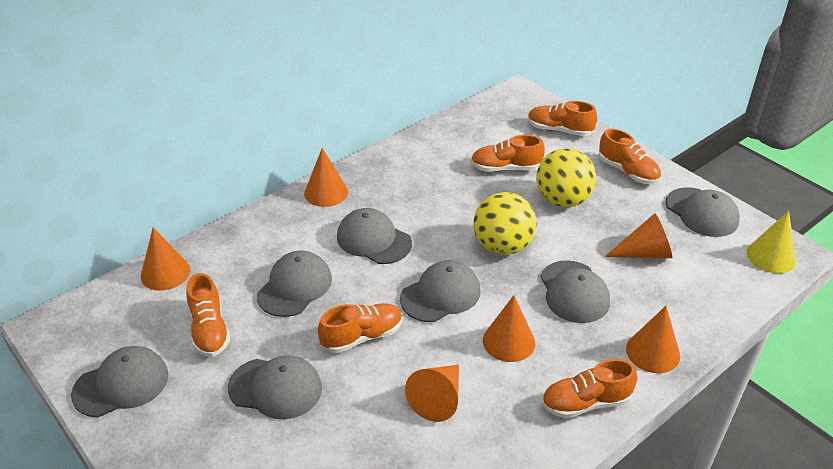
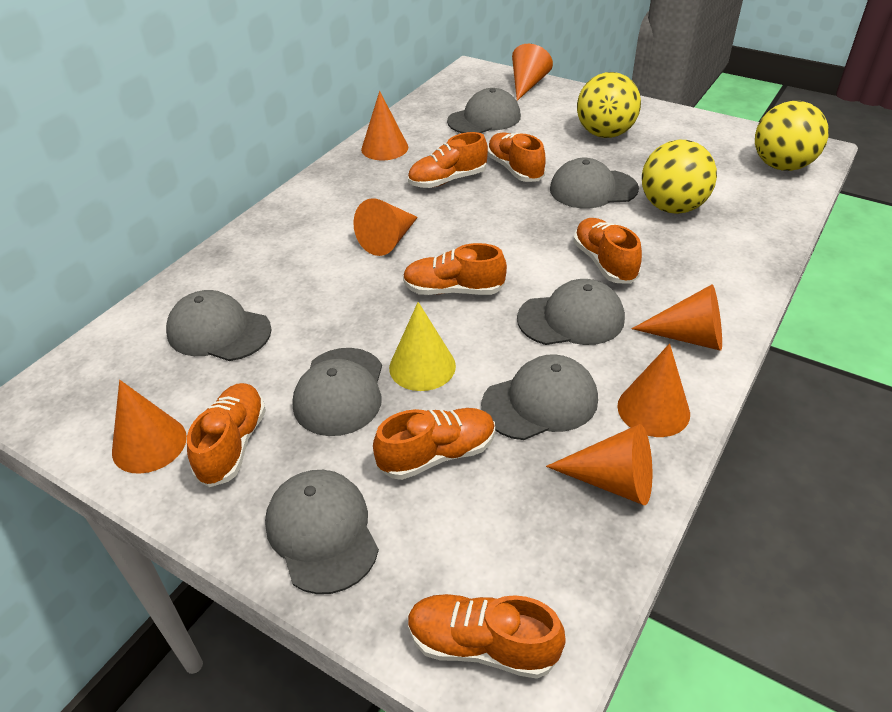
orange cone: [141,227,190,291] [304,148,348,207] [405,365,459,422] [483,295,535,362] [605,213,672,258] [626,306,680,373] = 6 -> [112,380,187,474] [353,198,418,256] [361,91,408,160] [512,44,553,101] [546,424,652,505] [617,344,690,437] [631,284,722,351] = 7
orange shoe: [186,273,230,357] [318,303,402,353] [471,135,545,172] [528,101,597,136] [542,359,637,418] [599,129,661,184] = 6 -> [187,383,266,487] [373,408,495,480] [403,243,507,295] [408,132,488,188] [408,594,566,679] [488,132,546,182] [573,218,642,284] = 7
yellow ball: [473,192,537,255] [536,148,596,207] = 2 -> [577,72,641,138] [642,140,717,214] [755,101,829,171] = 3

